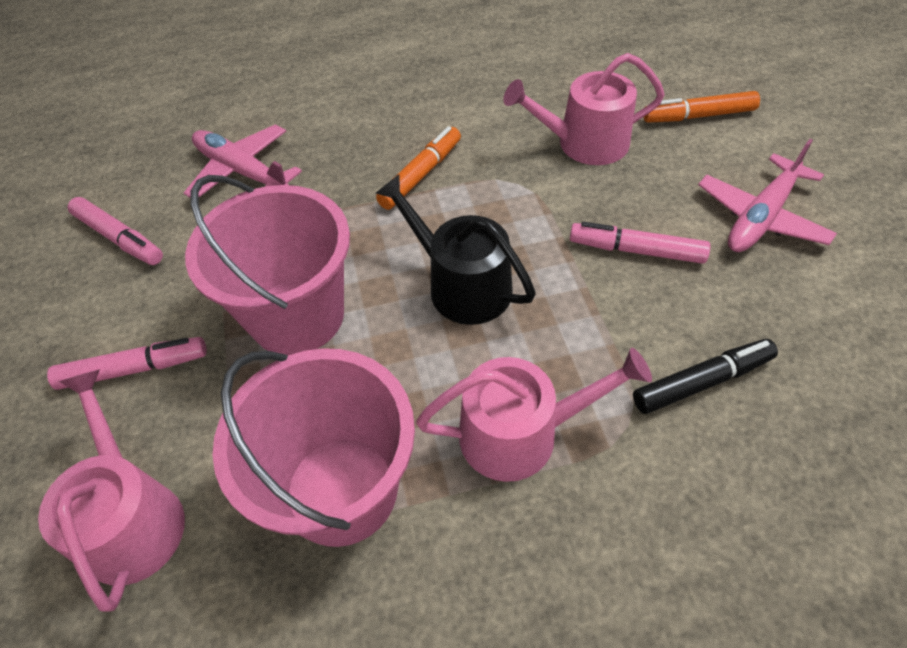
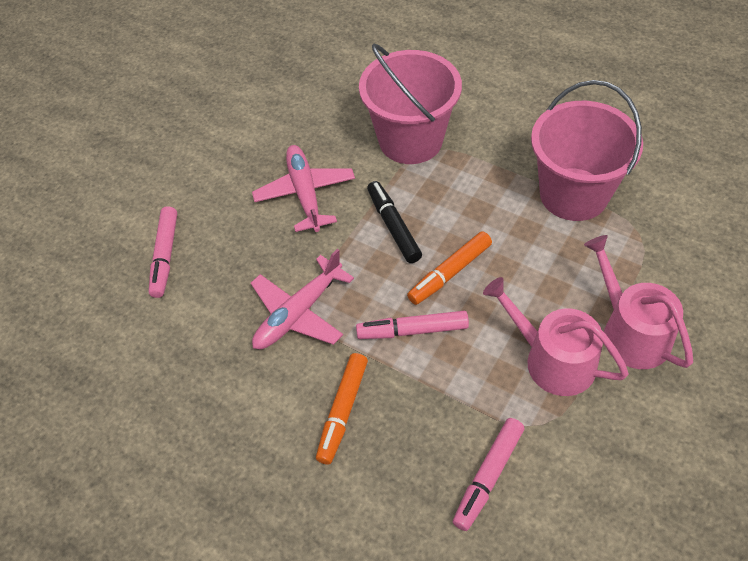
black watering can: [376,174,536,325] = 1 -> none = 0
pink watering can: [38,369,185,612] [416,348,652,482] [503,53,665,165] = 3 -> [483,277,629,396] [584,235,693,369] = 2

